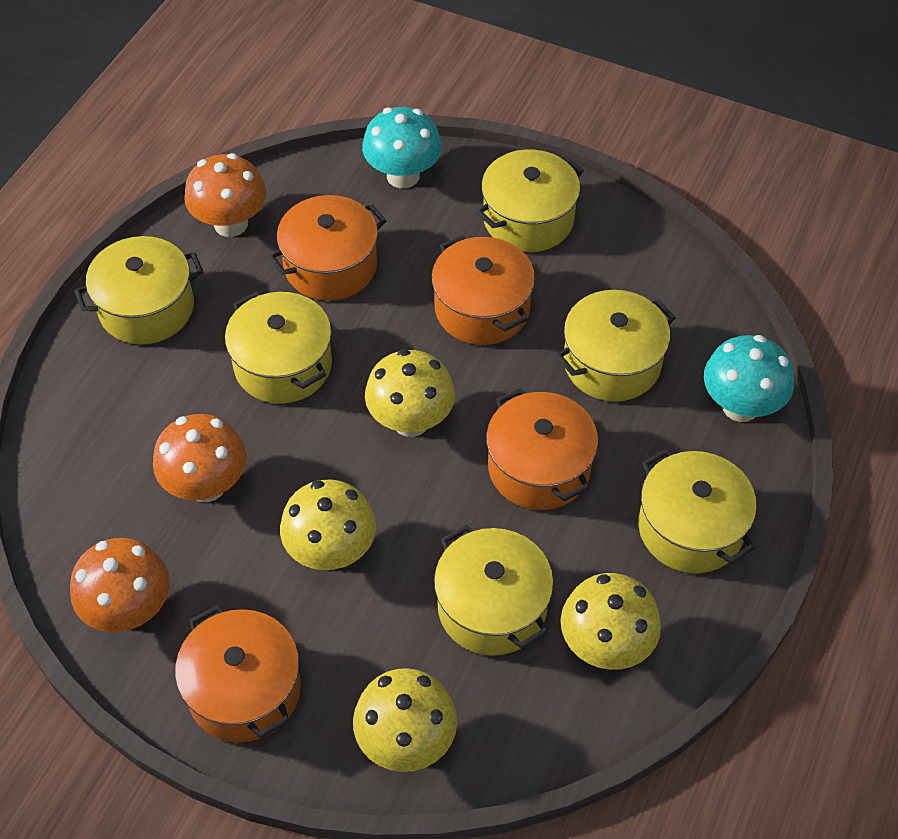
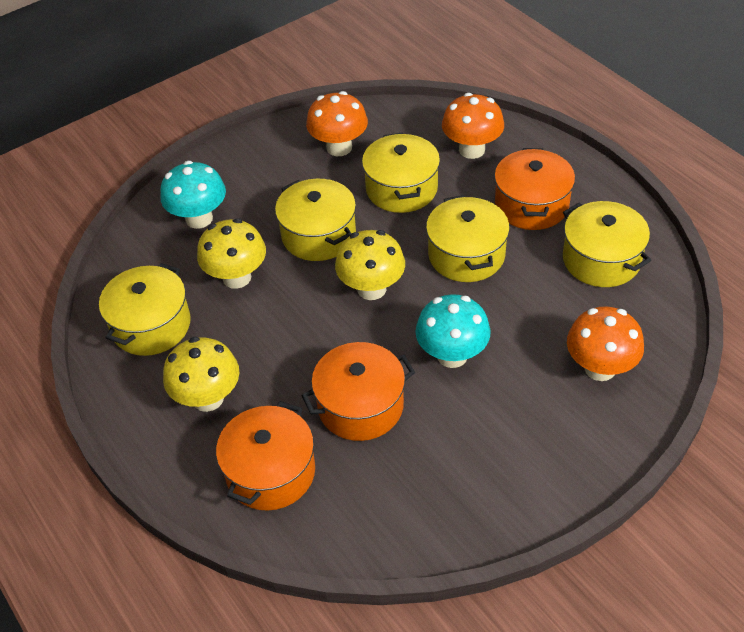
orange pot: [175,605,301,743] [268,195,387,301] [432,235,535,345] [486,388,598,510] = 4 -> [216,401,315,511] [301,342,415,441] [494,148,575,230] = 3
yellow mushroom: [280,479,376,570] [353,668,457,772] [365,349,455,437] [561,573,661,670] = 4 -> [163,337,239,412] [197,218,266,289] [335,230,405,300] = 3
yellow pot: [74,236,203,345] [225,292,332,404] [434,525,554,656] [476,150,583,252] [556,290,676,402] [638,449,757,573] = 6 -> [99,263,191,356] [275,179,356,261] [362,132,440,213] [426,195,510,282] [563,201,651,287] = 5

